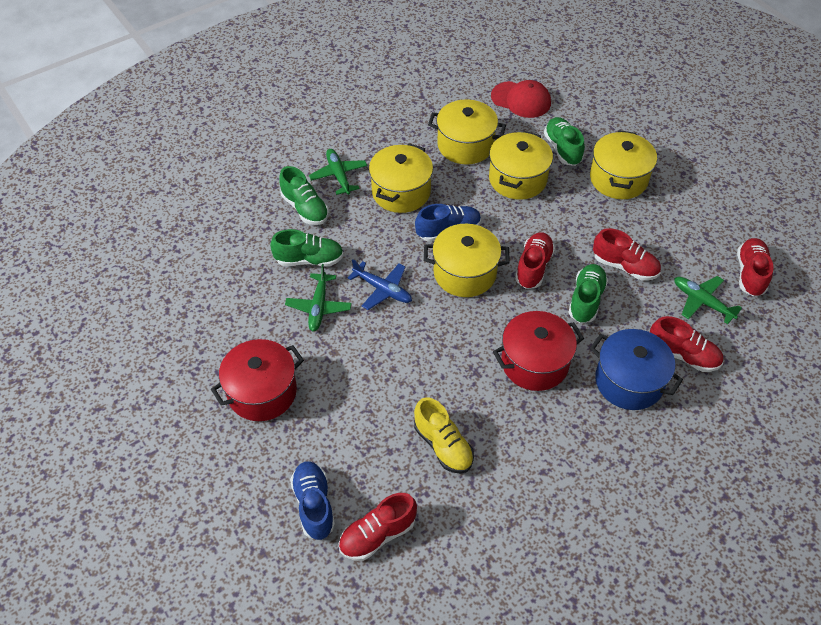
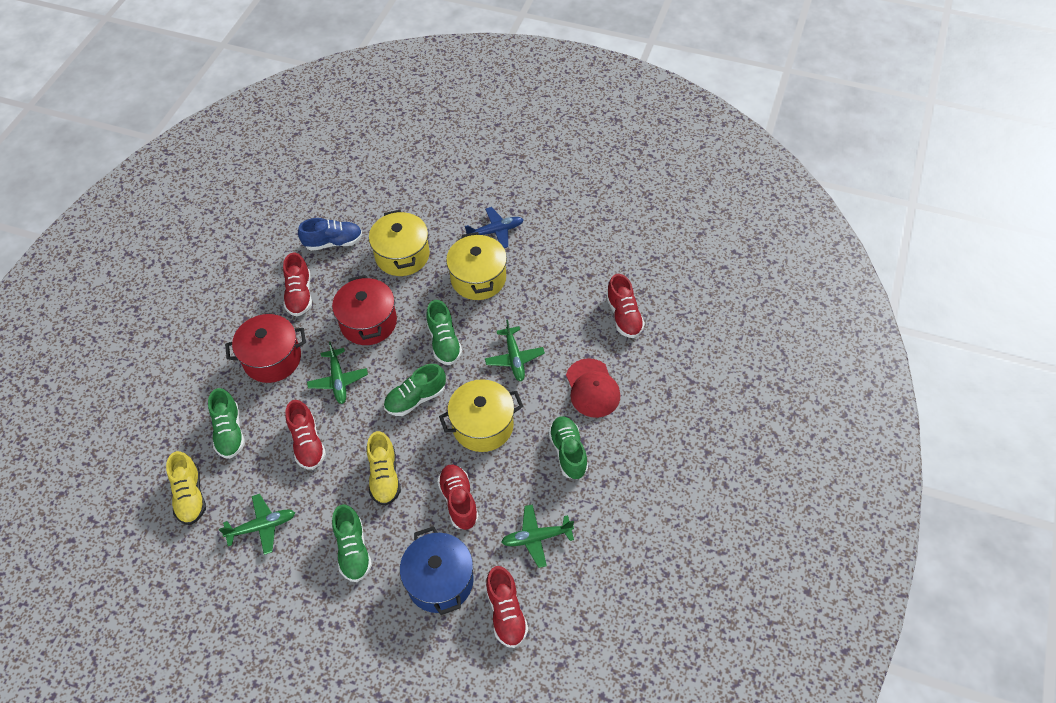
blue shoe: [290,461,335,540] [415,204,481,242] = 2 -> [298,218,363,251] = 1
green plane: [285,264,352,331] [309,149,367,195] [674,276,742,324] = 3 -> [219,494,295,555] [307,342,368,404] [485,320,545,381] [502,504,574,568] = 4
green shoe: [270,229,344,267] [279,166,329,225] [544,117,585,166] [568,264,608,323] = 4 -> [208,388,245,459] [332,504,372,582] [384,364,446,416] [426,300,462,365] [548,416,588,479] = 5
yellow pot: [369,143,433,213] [424,224,510,297] [428,99,506,165] [489,131,553,200] [590,130,657,199] = 5 -> [369,210,430,276] [439,379,523,452] [446,232,507,300] = 3
yellow shoe: [414,398,474,474] = 1 -> [166,451,206,525] [367,431,401,506] = 2

